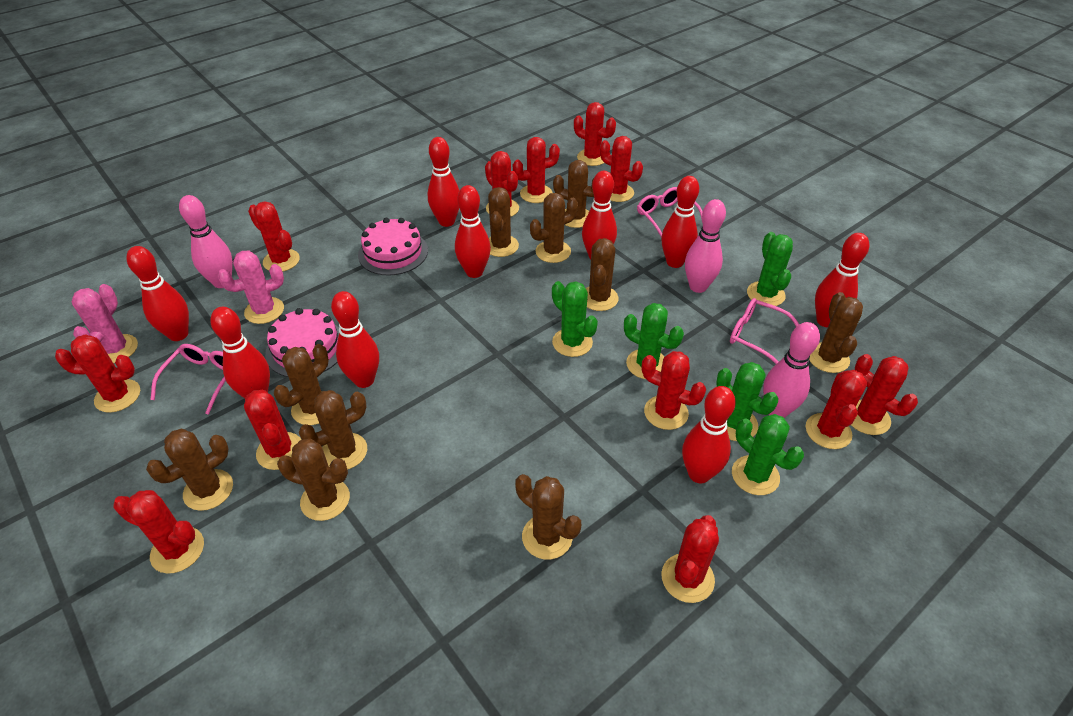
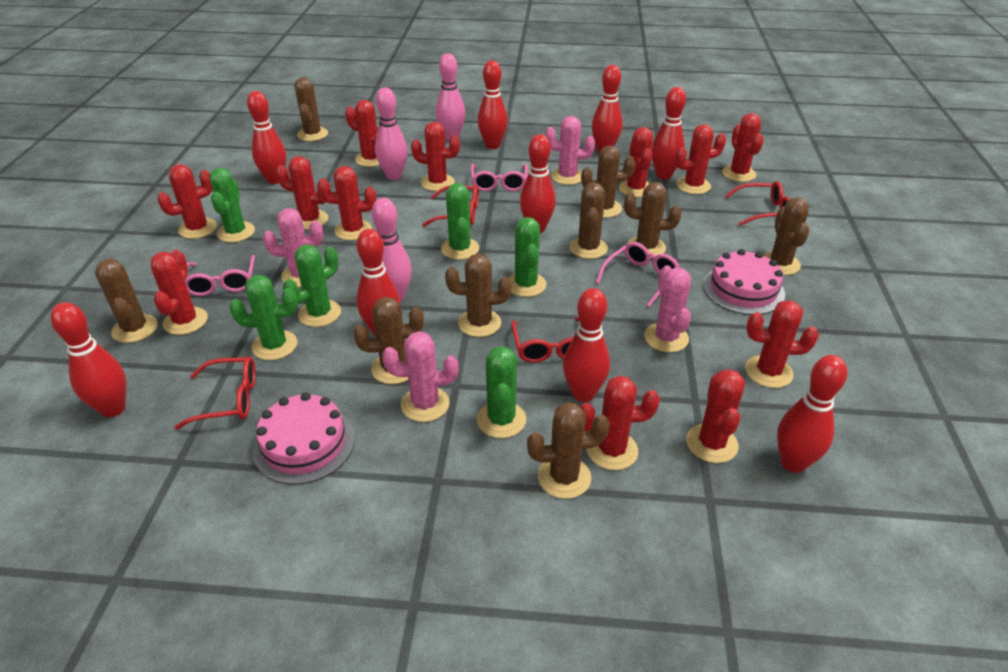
brown cactus: [146,429,233,511] [274,344,329,425] [277,439,350,521] [299,390,367,470] [488,187,519,257] [515,474,581,560] [530,193,578,263] [553,160,594,228] [586,238,618,311] [809,292,863,373] = 10 -> [95,258,158,343] [294,77,328,141] [354,297,424,384] [445,254,511,337] [527,402,610,499] [570,183,608,259] [581,145,636,218] [624,182,682,258] [763,197,809,275] = 9
green cactus: [552,281,598,357] [624,303,684,379] [716,362,778,441] [732,414,804,495] [747,232,793,306] = 5 -> [209,168,255,242] [229,275,298,360] [283,244,341,327] [441,183,479,260] [477,346,526,438] [508,217,547,297] = 6
pink cactus: [72,284,138,363] [218,250,284,324] = 2 -> [263,208,323,287] [382,331,459,422] [545,116,595,185] [644,265,691,352] = 4
red glasses: none = 0 -> [174,357,256,430] [422,184,479,227] [512,317,580,363] [725,181,790,226] = 4

